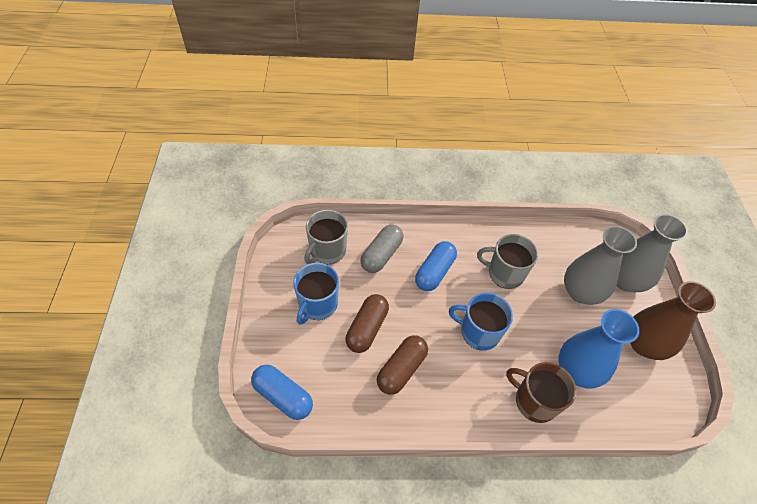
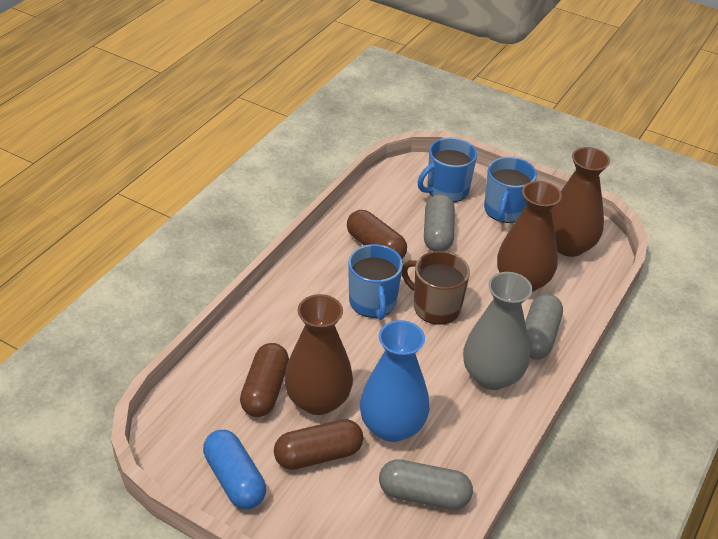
blue capsule: [251,365,313,420] [415,241,457,291] = 2 -> [203,430,266,509] = 1
blue mug: [293,263,339,325] [449,293,513,351] = 2 -> [348,244,403,320] [417,138,477,202] [484,157,537,223] = 3
brown capsule: [345,294,389,353] [377,335,428,395] = 2 -> [240,343,289,417] [274,419,363,470] [347,210,407,259] = 3
brown vase: [630,281,716,360] = 1 -> [284,294,353,415] [497,181,562,292] [551,147,610,257] = 3
grey capsule: [360,225,403,273] = 1 -> [379,459,473,510] [424,194,455,251] [525,294,563,360] = 3
grey mug: [304,210,348,264] [477,234,538,289] = 2 -> none = 0
grey vase: [564,226,637,305] [616,214,688,292] = 2 -> [463,272,532,390] = 1

